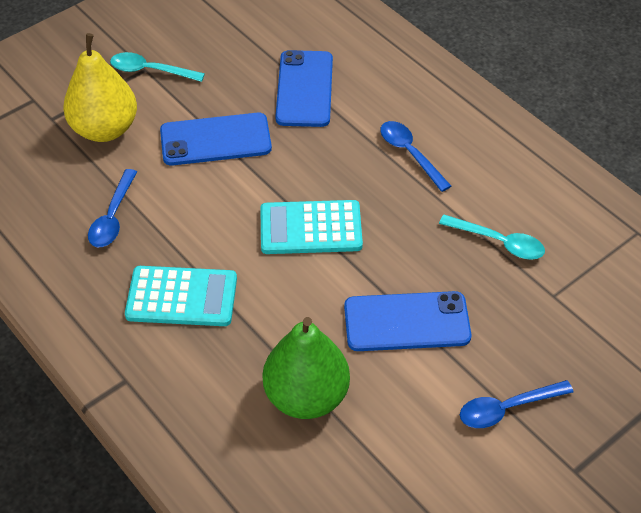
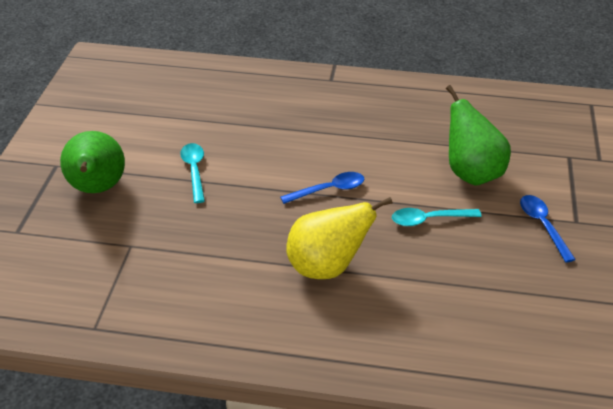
blue phone: [160,113,272,166] [275,50,333,127] [344,291,472,351] = 3 -> none = 0
blue spoon: [88,169,137,247] [380,121,451,192] [460,380,573,428] = 3 -> [280,172,364,204] [520,195,576,263] = 2
green pear: [263,317,350,419] = 1 -> [60,131,125,193] [446,85,511,186] = 2
turquoise calculator: [125,266,237,326] [260,200,363,254] = 2 -> none = 0

